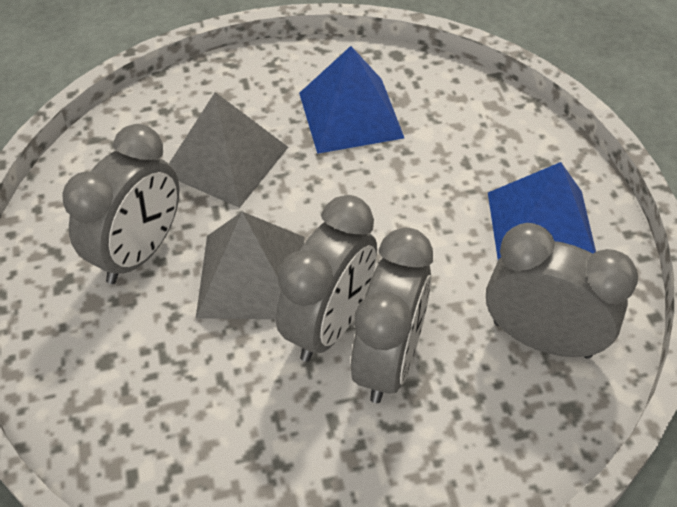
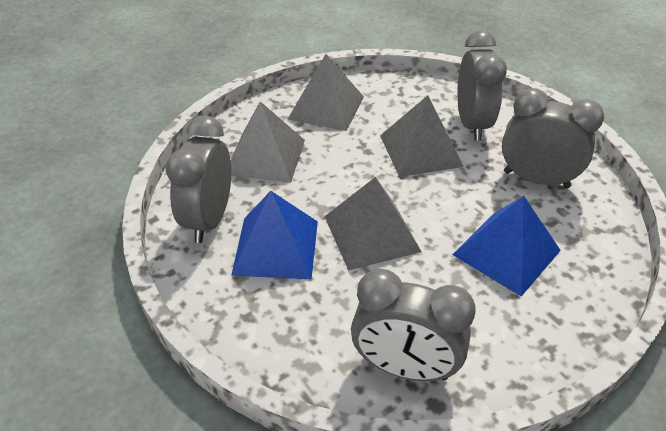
grey pyramid: [169,92,288,208] [196,212,304,319] = 2 -> [231,101,305,183] [287,54,364,131] [324,177,422,271] [380,95,464,177] = 4

